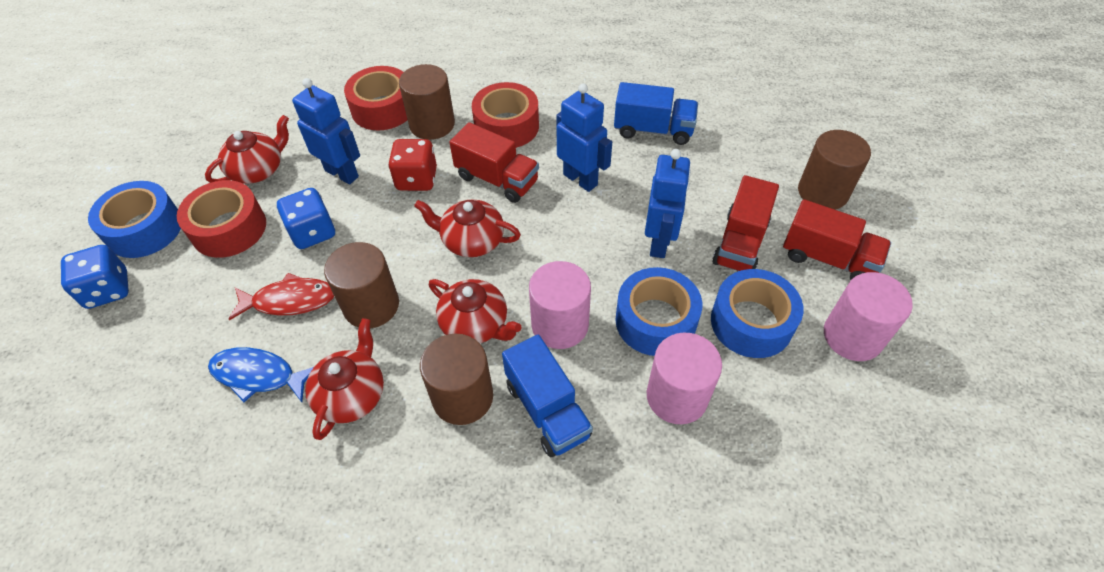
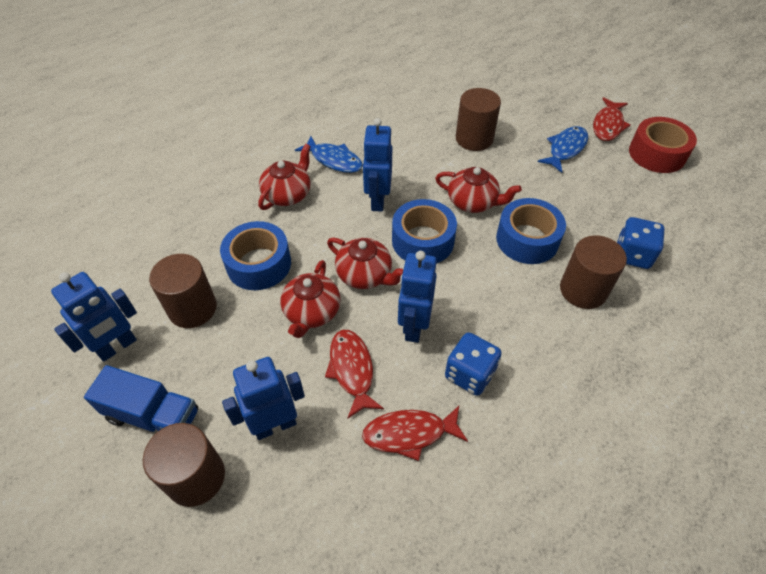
blue fish: [208,347,314,402] = 1 -> [295,136,363,173] [537,126,588,173] = 2
blue robot: [292,78,360,184] [556,83,612,192] [645,149,691,258] = 3 -> [51,272,137,362] [222,357,305,440] [363,118,392,212] [398,251,437,343] = 4
blue truck: [502,335,593,457] [614,82,698,145] = 2 -> [84,365,198,432] = 1
pink cylinder: [529,261,591,349] [647,333,722,424] [824,272,913,361] = 3 -> none = 0
red dice: [388,139,437,191] = 1 -> none = 0
red fish: [229,273,334,320] = 1 -> [325,330,384,418] [362,406,468,461] [593,97,631,141] = 3
red tape: [177,180,266,258] [344,66,407,130] [472,82,539,148] = 3 -> [629,117,697,173] = 1
red truck: [449,122,539,203] [712,175,779,271] [783,199,891,280] = 3 -> none = 0

